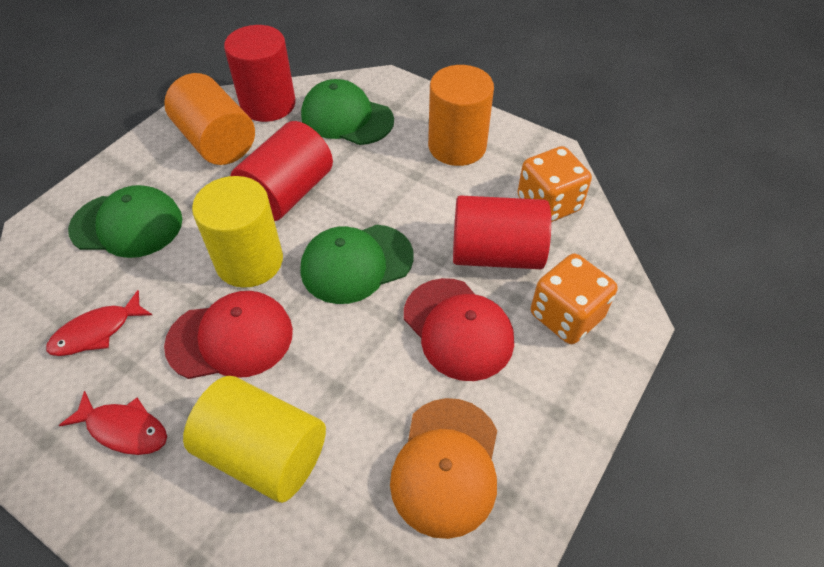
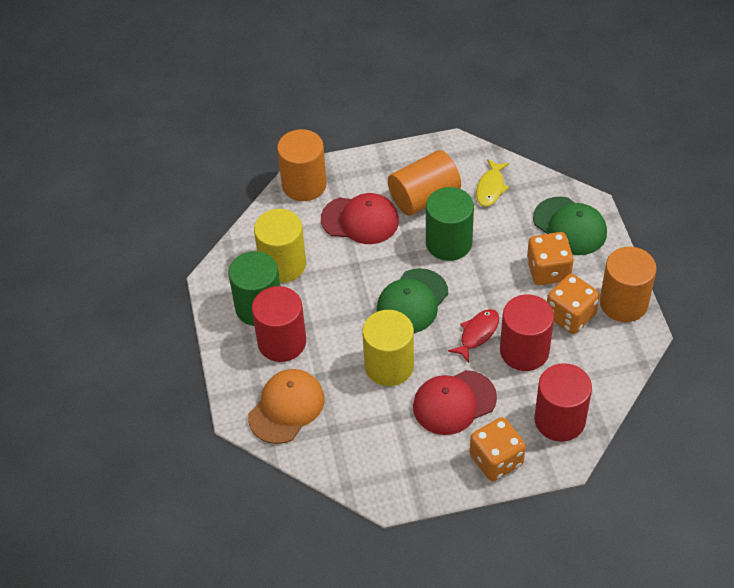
green cap: [68,185,182,258] [301,79,394,145] [301,225,414,304] = 3 -> [377,268,448,333] [533,196,607,255] = 2
green cylinder: none = 0 -> [228,251,280,326] [426,187,474,261] = 2
orange cylinder: [164,73,255,165] [428,65,494,166] = 2 -> [277,129,327,201] [388,150,461,216] [600,247,657,322] = 3
orange dice: [517,146,592,222] [531,254,617,344] = 2 -> [470,417,526,481] [527,232,574,285] [547,274,600,334] = 3
red fish: [46,290,152,356] [59,391,167,455] = 2 -> [448,309,499,363] = 1
yellow fish: none = 0 -> [476,159,509,207] = 1

